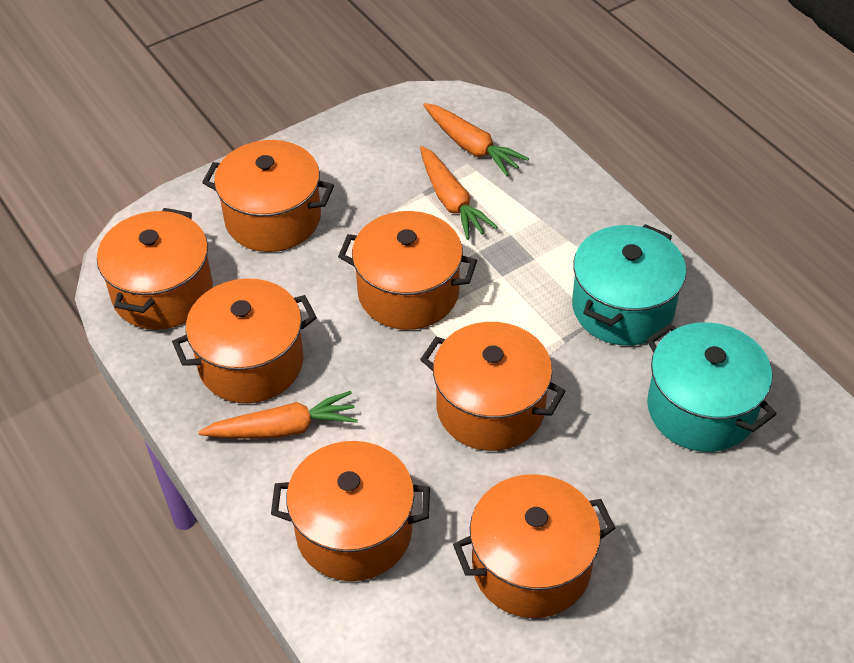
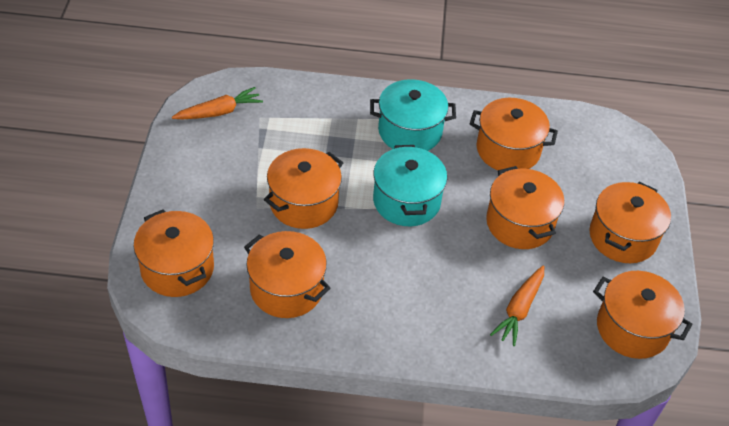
orange carrot: [198,391,358,439] [420,146,498,240] [423,103,529,176] = 3 -> [172,87,263,119] [490,265,544,346] = 2

